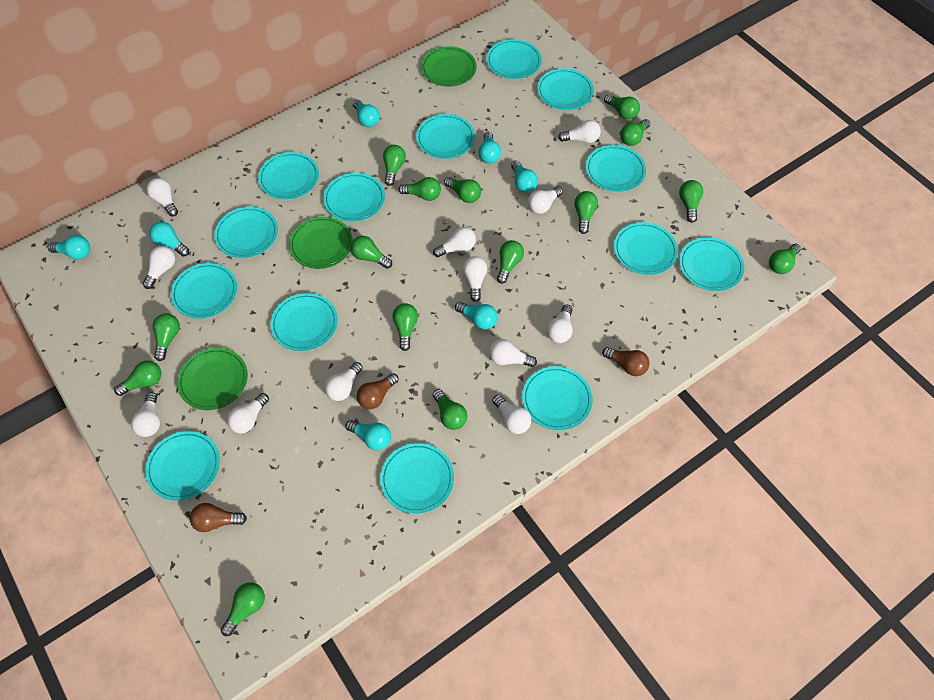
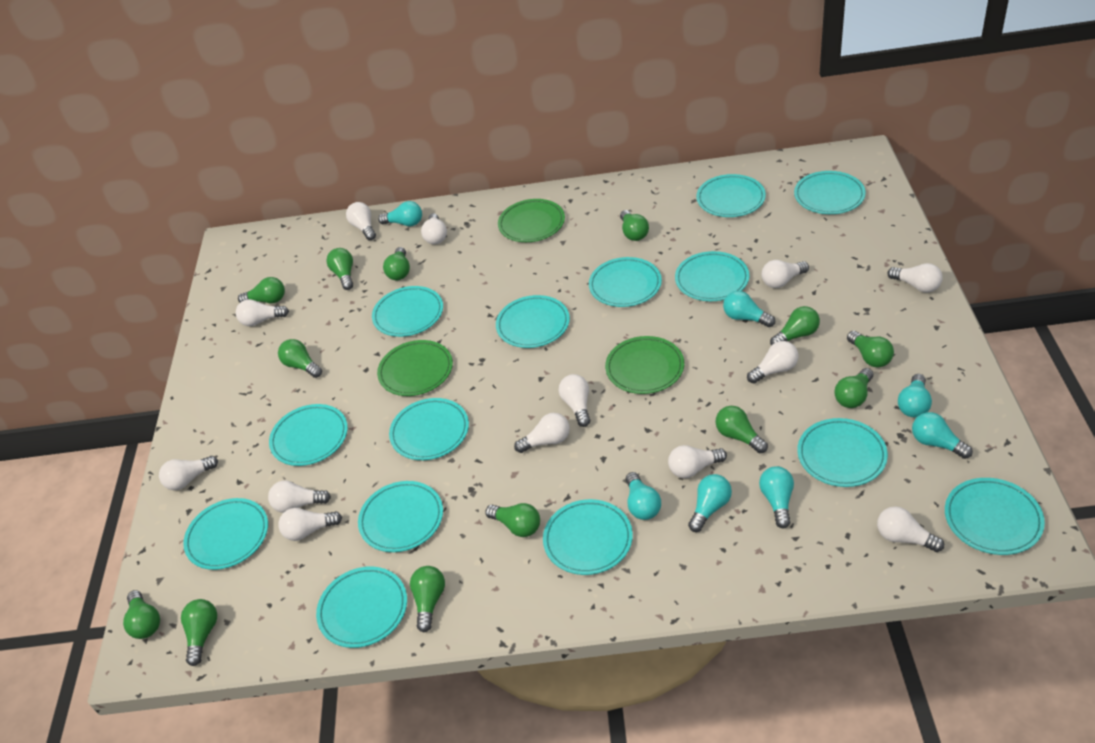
brown light bulb: [190,503,247,532] [357,373,399,409] [602,347,649,376] = 3 -> none = 0
green light bulb: [114,361,161,396] [153,313,180,361] [220,582,265,636] [351,236,392,269] [383,145,406,186] [392,303,418,351] [398,177,441,201] [433,389,467,430] [444,177,481,203] [497,240,524,284] [574,191,598,234] [604,94,640,119] [620,119,650,146] [679,180,703,223] [769,244,801,274] = 15 -> [123,590,160,639] [181,599,217,666] [238,277,285,303] [278,339,322,378] [326,248,353,290] [383,247,410,280] [410,566,445,632] [486,503,540,537] [620,210,649,241] [715,406,768,453] [770,306,820,346] [834,368,873,408] [847,331,894,367] = 13
white light bulb: [131,392,160,437] [143,246,175,289] [146,178,178,216] [227,393,269,434] [325,362,362,401] [433,227,476,257] [463,256,487,302] [489,339,537,367] [492,395,531,434] [528,186,563,214] [547,305,573,343] [558,120,601,143] = 12 -> [159,456,218,490] [236,299,289,326] [268,480,331,513] [278,508,342,541] [346,202,376,240] [421,213,447,244] [514,413,570,453] [559,374,590,427] [668,445,727,478] [747,341,799,384] [762,260,809,288] [877,506,944,552] [887,263,943,293] = 13

